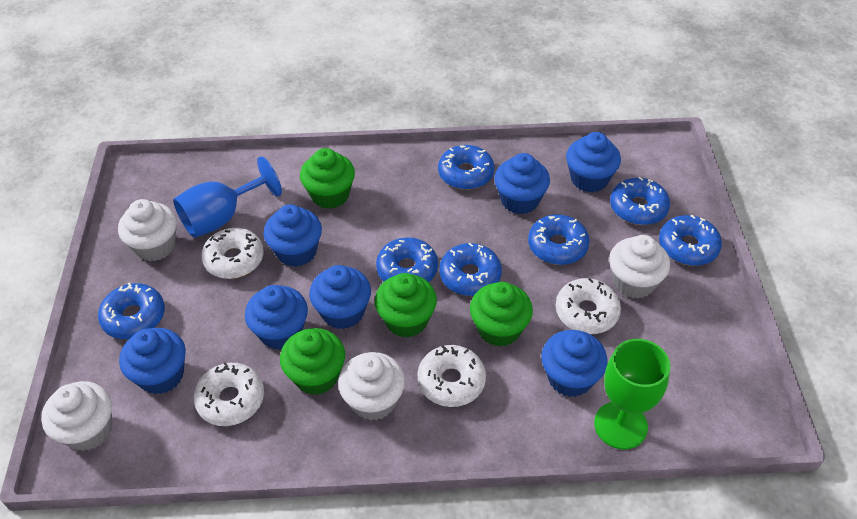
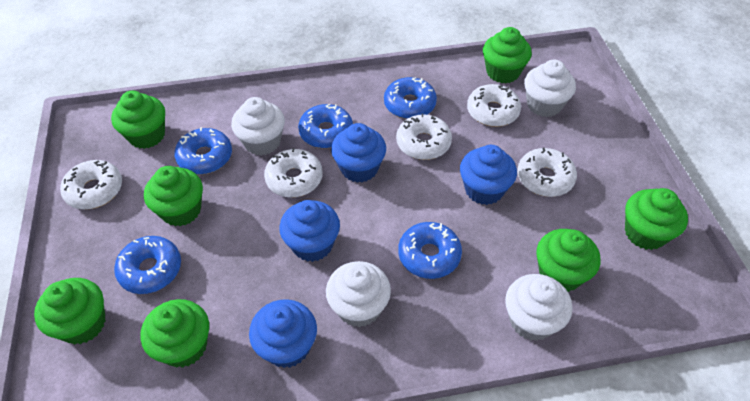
blue cupcake: [119,328,186,394] [245,285,308,350] [263,204,322,267] [309,265,371,329] [494,153,550,214] [541,330,607,397] [566,132,621,192] = 7 -> [249,299,317,368] [279,200,340,262] [331,123,386,183] [460,145,517,205] = 4
blue donut: [98,283,165,339] [376,237,438,282] [438,145,495,190] [439,243,502,296] [528,215,590,265] [610,177,670,225] [659,215,722,266] = 7 -> [114,236,181,294] [174,127,232,175] [298,104,353,148] [384,77,437,119] [398,222,462,279] = 5
blue goblet: [173,156,282,238] = 1 -> none = 0
green cupcake: [280,328,345,395] [300,148,355,209] [375,273,437,338] [470,282,533,347] = 4 -> [34,278,105,344] [111,91,165,149] [140,299,209,368] [144,166,203,226] [483,27,532,83] [536,229,600,292] [625,188,688,250] = 7
green goblet: [594,339,670,449] = 1 -> none = 0
white donut: [194,362,264,426] [201,228,264,279] [417,345,486,407] [556,278,621,334] = 4 -> [60,160,122,210] [264,148,322,198] [396,113,452,160] [467,84,521,127] [517,147,577,197] = 5

